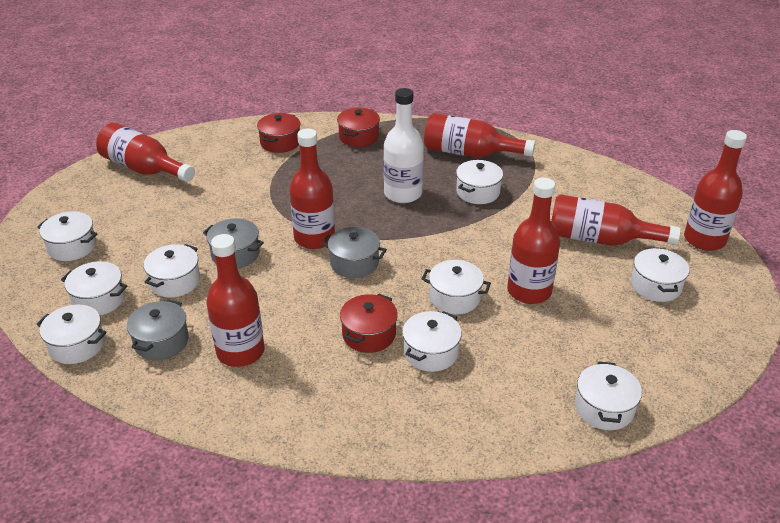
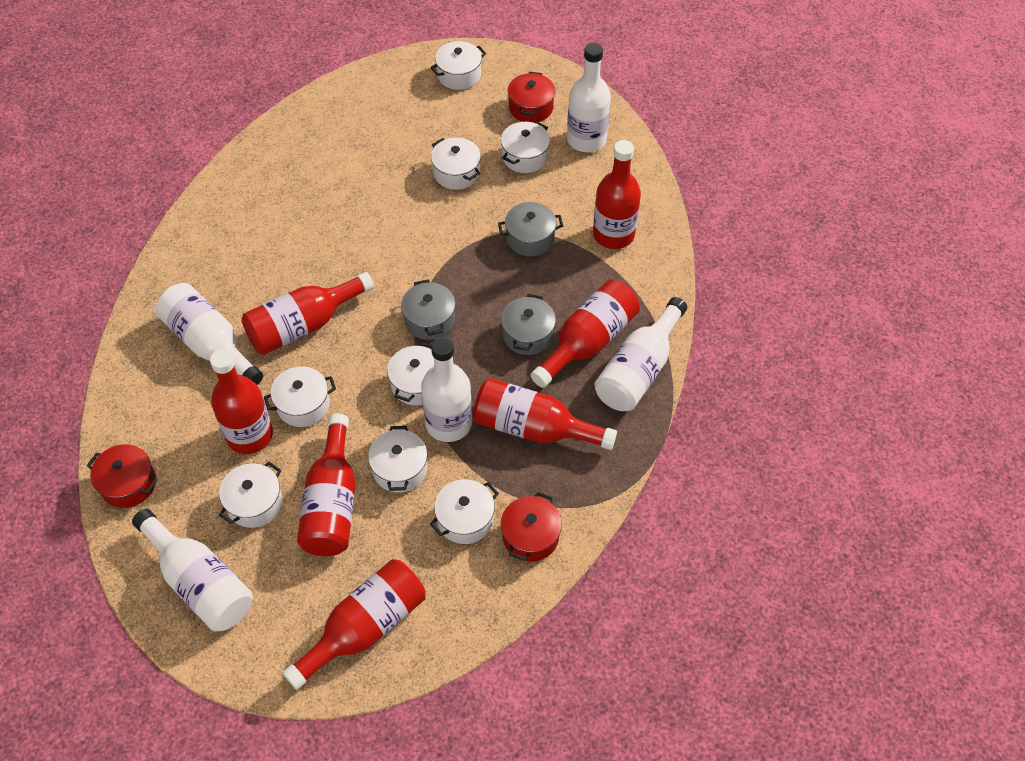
white bottle: [383,88,424,203] = 1 -> [132,509,253,631] [155,283,263,385] [421,337,472,442] [567,43,611,152] [594,297,687,411] = 5
white pot: [37,211,98,261] [37,305,107,364] [61,261,128,315] [144,244,200,298] [402,311,462,372] [422,260,491,314] [456,160,503,204] [575,361,642,430] [631,247,689,302] = 9 -> [219,462,282,528] [264,366,336,427] [368,426,427,493] [387,342,434,406] [430,41,486,90] [430,479,499,544] [431,138,481,190] [501,122,550,173] = 8

